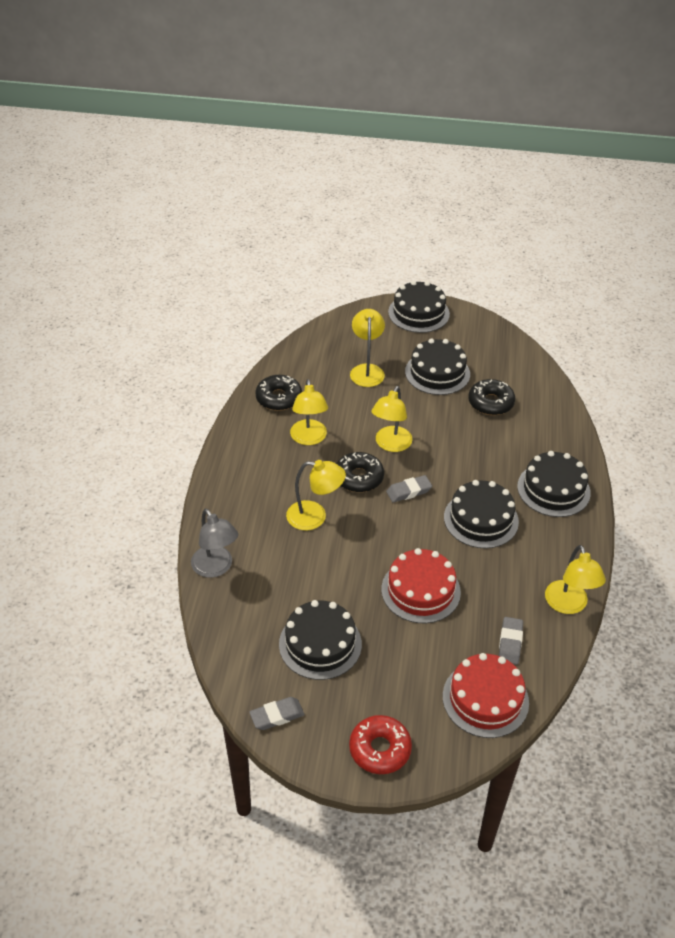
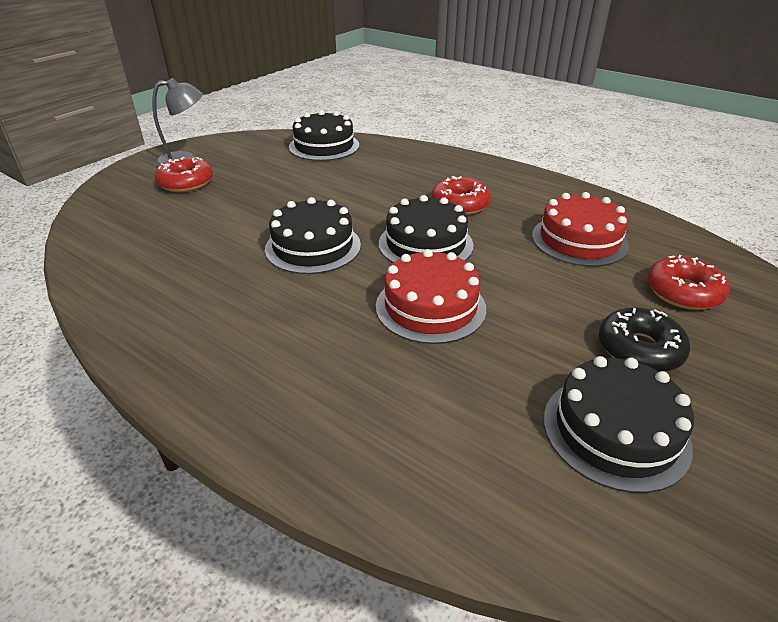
black cake: [279,600,362,680] [388,281,450,333] [405,338,470,395] [444,480,519,548] [517,451,591,517] = 5 -> [265,197,361,274] [289,110,359,161] [379,195,474,263] [544,356,694,493] = 4
black donut: [255,375,302,411] [337,452,384,492] [468,379,516,415] = 3 -> [599,307,690,372] = 1
grey eraser: [249,697,305,730] [386,475,432,503] [499,617,523,665] = 3 -> none = 0
red donut: [349,715,412,774] = 1 -> [155,157,213,192] [431,176,491,215] [647,255,730,310] = 3
yellow lamp: [286,460,346,530] [290,379,328,445] [350,309,385,387] [372,386,412,452] [545,545,606,614] = 5 -> none = 0

